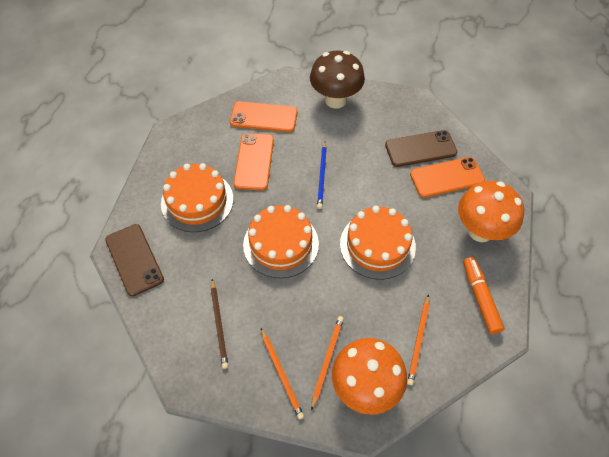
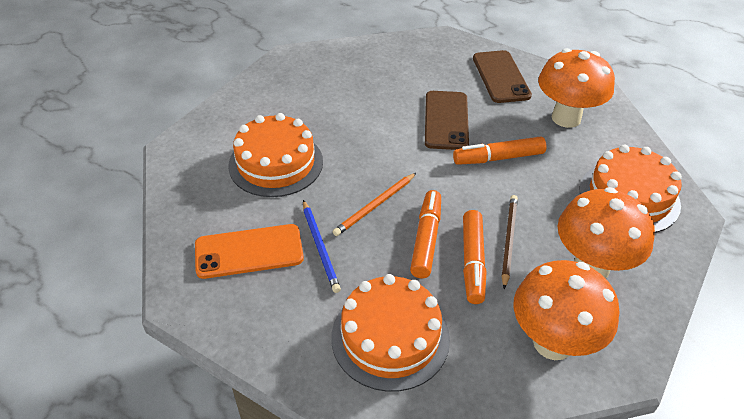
brown mushroom: [310,51,365,109] = 1 -> none = 0
orange marker: [463,257,505,334] = 1 -> [410,190,441,278] [453,136,547,165] [463,210,486,304] = 3
orange mushroom: [332,338,407,415] [458,181,524,242] = 2 -> [514,260,620,360] [538,48,615,128] [557,187,655,279] = 3
orange pencil: [261,328,304,420] [311,316,344,411] [407,294,429,385] = 3 -> [332,173,416,236] = 1
orange phone: [230,101,298,132] [234,133,274,191] [410,157,485,198] = 3 -> [195,224,304,279] = 1

